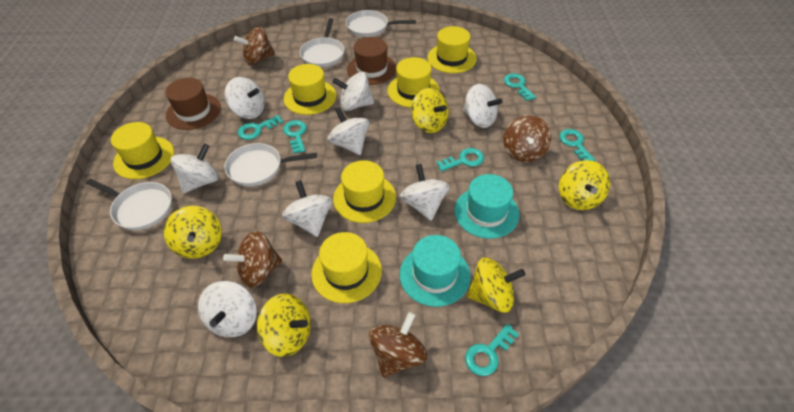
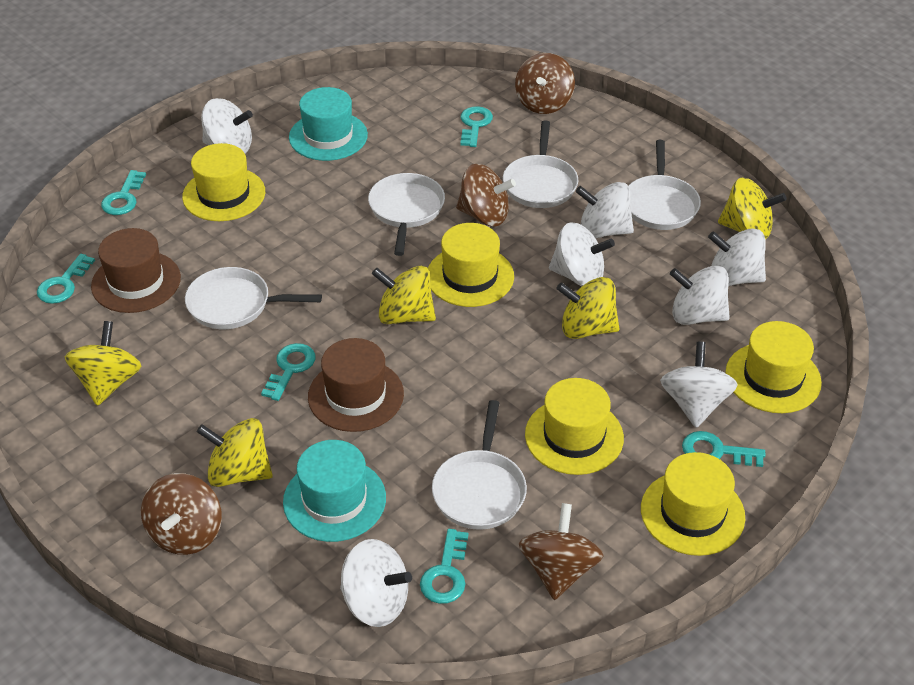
white pan: [86,179,172,230] [224,143,317,186] [300,18,345,68] [346,10,416,37] = 4 -> [185,267,322,329] [368,173,445,256] [432,400,527,530] [503,121,578,208] [628,140,701,230] = 5
white spinning top: [171,143,219,193] [198,281,257,337] [225,77,265,119] [282,180,332,237] [328,107,369,155] [333,72,374,111] [400,164,450,221] [463,84,502,128] = 8 -> [201,98,253,154] [340,539,412,627] [549,222,615,286] [576,182,634,238] [660,342,738,428] [670,265,730,325] [708,228,766,286] = 7
yellow hat: [111,122,174,179] [284,64,336,115] [311,232,382,303] [333,160,396,223] [387,57,440,108] [427,26,477,73] = 6 -> [182,143,265,221] [428,223,514,307] [525,378,624,475] [641,452,745,556] [725,321,822,413] = 5

